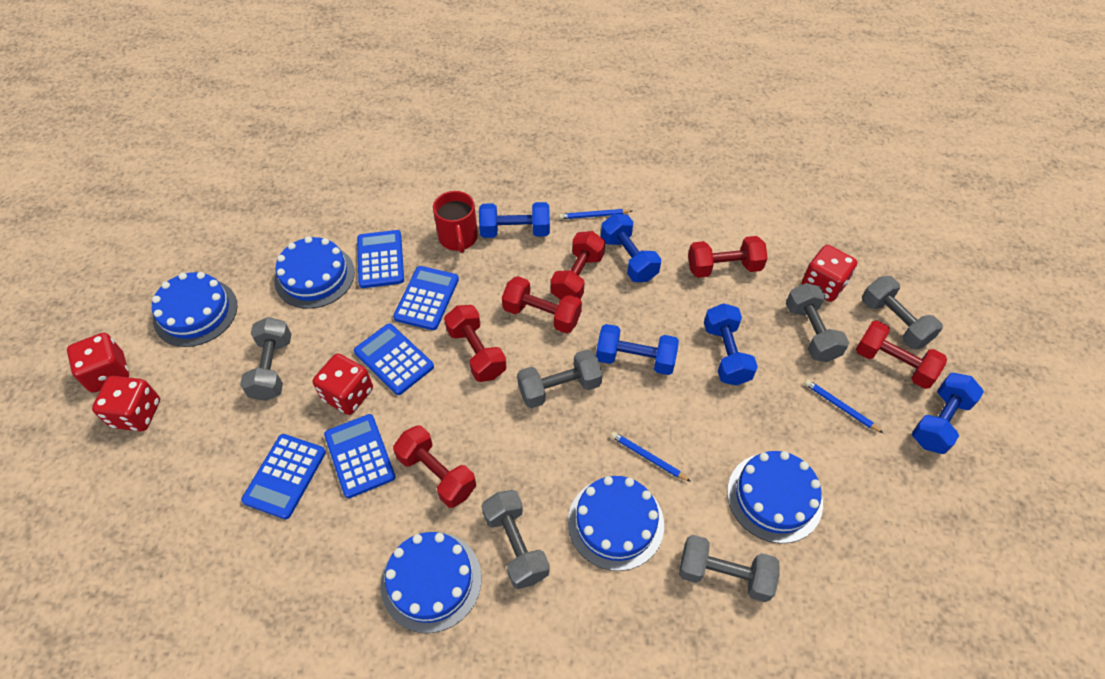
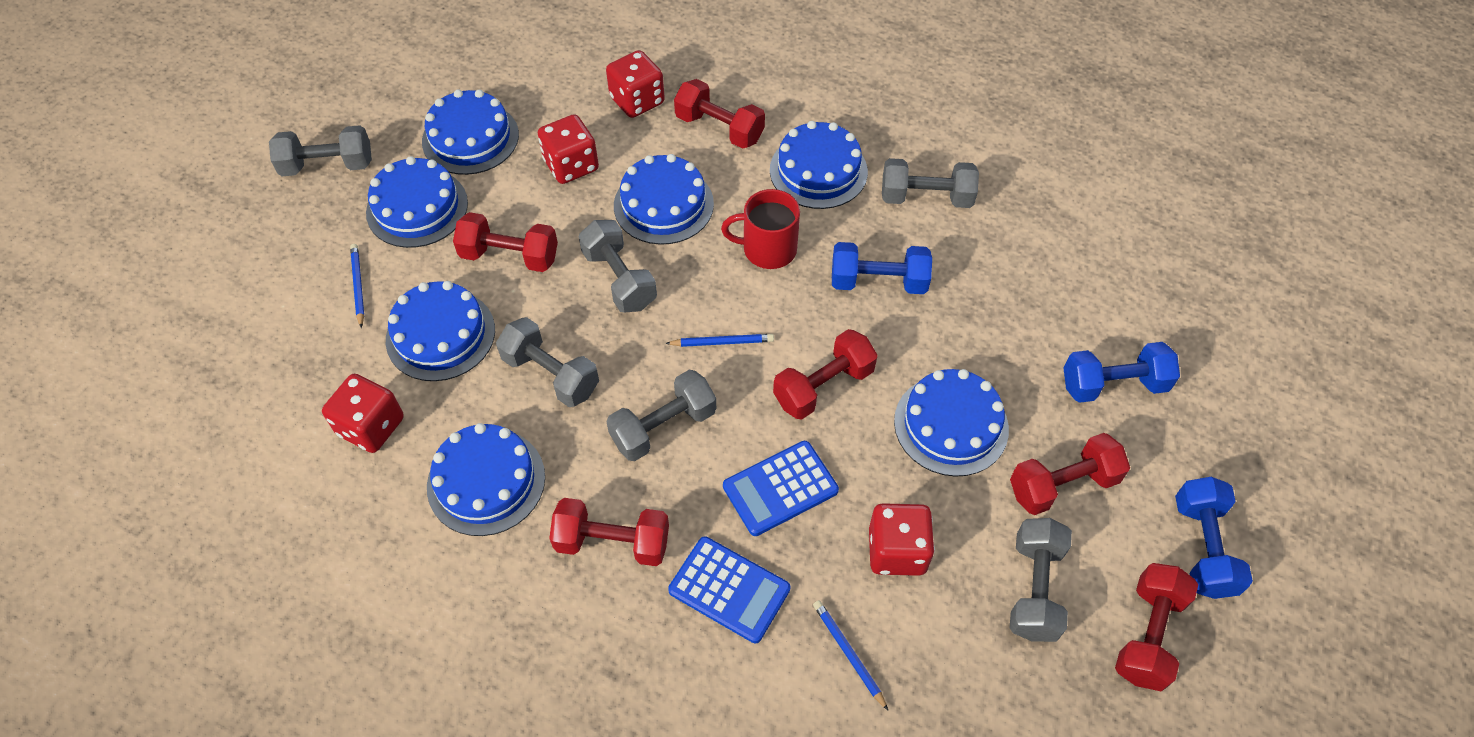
blue cake: [152,272,238,347] [274,236,355,309] [381,532,481,633] [568,476,664,571] [727,451,823,543] = 5 -> [366,156,468,248] [386,281,495,381] [422,90,519,175] [427,423,545,536] [614,154,714,245] [770,121,868,209] [894,369,1009,477] = 7
blue calculator: [241,434,326,519] [324,414,396,498] [354,324,434,395] [357,230,404,288] [393,266,459,330] = 5 -> [668,536,791,643] [723,441,839,536] = 2
blue dumbbell: [479,202,550,238] [596,324,679,375] [601,214,661,282] [704,303,758,386] [912,373,984,454] = 5 -> [832,242,932,294] [1063,342,1180,403] [1175,477,1253,599] = 3

